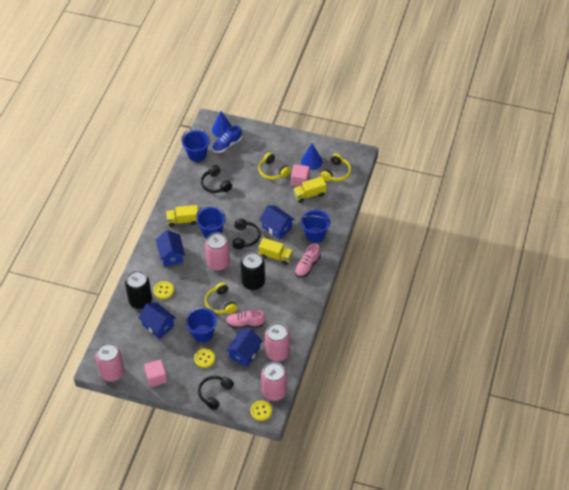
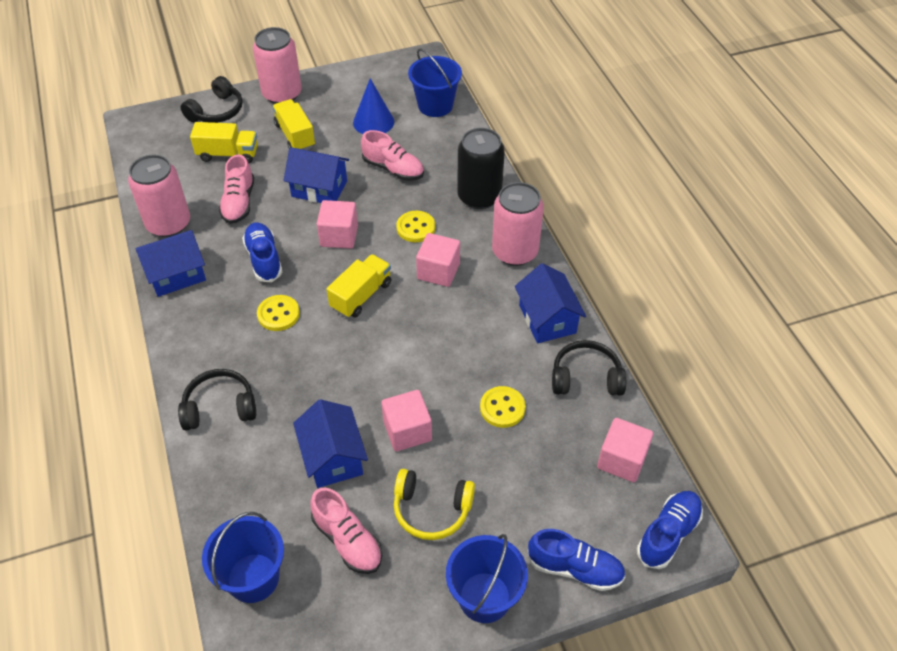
black can: [125,271,152,309] [240,252,265,290] = 2 -> [457,128,505,209] = 1
blue bucket: [181,128,210,162] [185,307,217,343] [196,205,226,239] [301,210,331,243] = 4 -> [202,512,284,603] [408,48,462,117] [446,534,528,623] = 3
blue cone: [212,111,232,137] [301,144,323,170] = 2 -> [353,78,394,134] = 1
blue shoe: [212,125,242,153] = 1 -> [242,222,282,282] [528,529,625,591] [637,491,703,569] = 3
pink can: [95,343,124,382] [205,233,230,271] [261,362,287,401] [265,323,290,361] = 4 -> [128,155,190,237] [253,27,302,104] [492,182,544,266] = 3
pink cube: [144,360,167,387] [291,164,310,187] = 2 -> [317,200,358,249] [381,390,432,451] [416,233,460,287] [597,418,653,482] = 4
pink shoe: [226,309,265,328] [295,243,321,277] = 2 -> [219,154,254,224] [310,488,382,574] [361,130,424,181] = 3
yellow headphones: [205,283,237,314] [258,152,291,180] [321,154,351,181] = 3 -> [394,469,475,540] = 1

